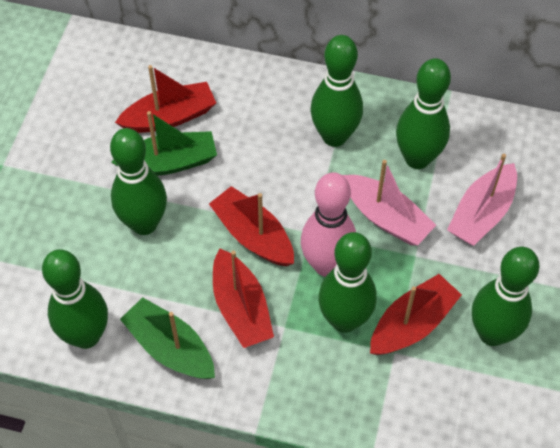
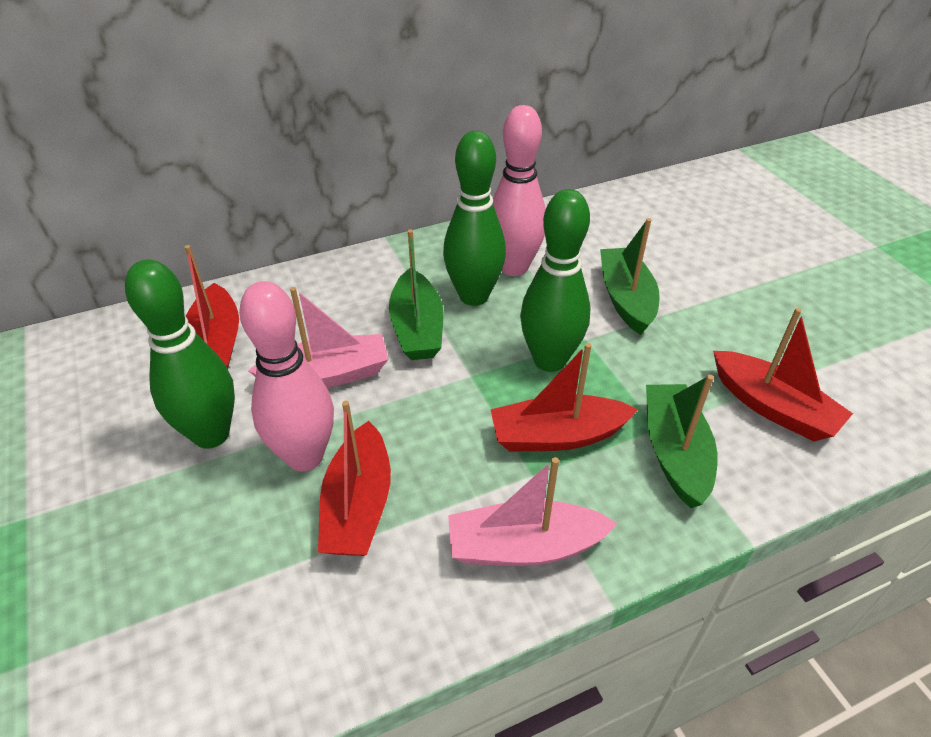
green boat: [111,111,217,176] [120,297,215,379] = 2 -> [389,229,444,360] [600,218,660,335] [646,375,718,508] = 3
green bowling pin: [42,249,108,349] [110,128,167,235] [310,35,363,147] [318,232,377,333] [396,58,451,169] [472,247,540,346] = 6 -> [125,260,235,449] [443,131,506,306] [520,189,591,372] = 3
pink bowling pin: [301,172,356,277] = 1 -> [239,281,334,471] [493,105,546,276] = 2

